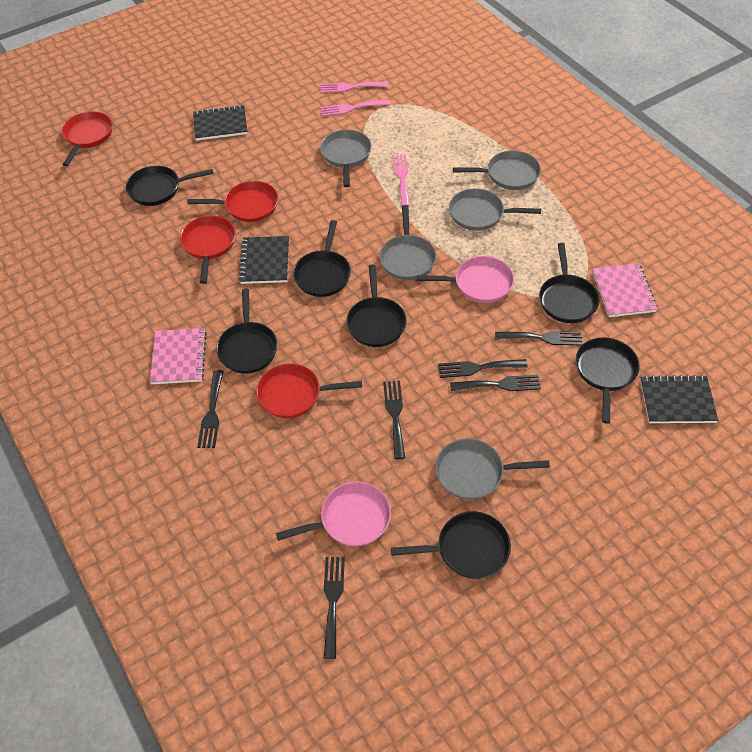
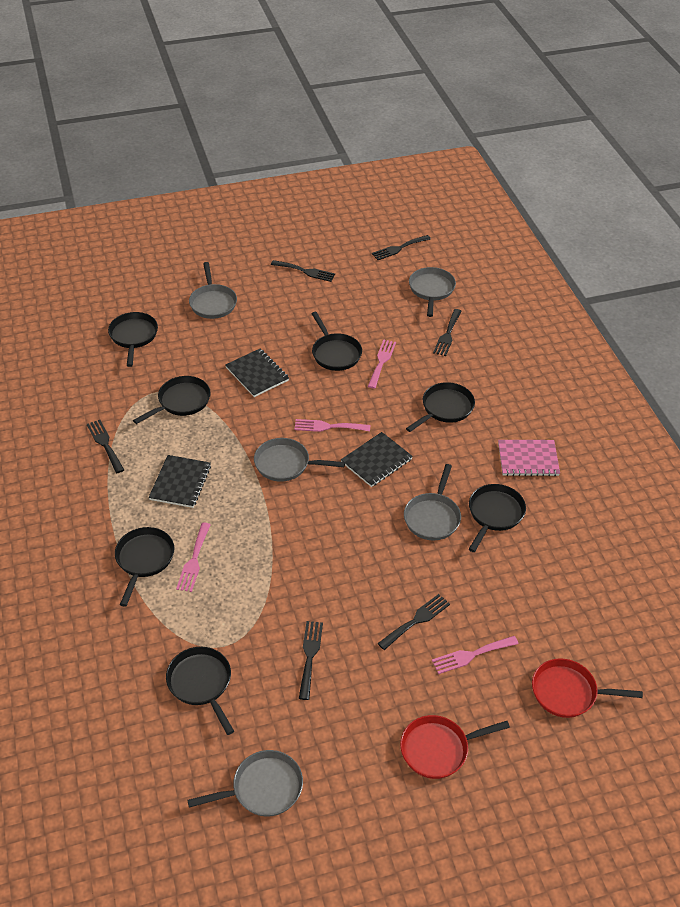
pink fork: [320,99,390,117] [321,82,389,93] [392,154,410,206] = 3 -> [176,523,211,592] [294,419,370,432] [368,339,396,389] [432,636,519,674] = 4
pink notebook: [150,328,207,384] [592,263,658,317] = 2 -> [498,440,560,476] = 1
pink pan: [276,482,391,546] [417,256,514,303] = 2 -> none = 0
red pan: [62,111,113,166] [180,216,236,284] [188,181,278,222] [256,364,362,418] = 4 -> [400,715,510,779] [532,658,643,718] = 2

